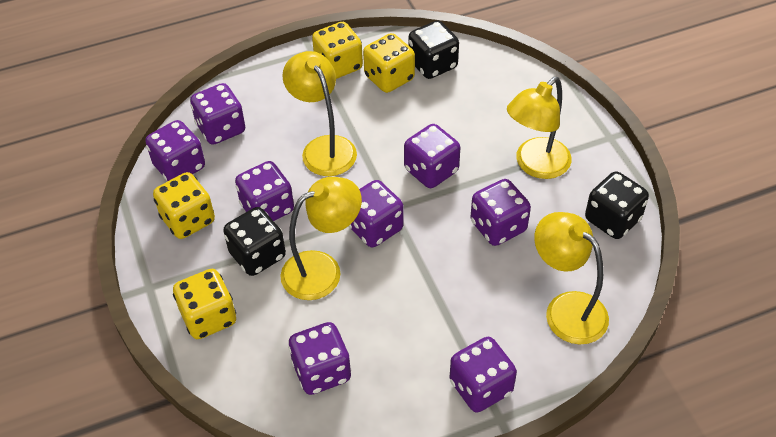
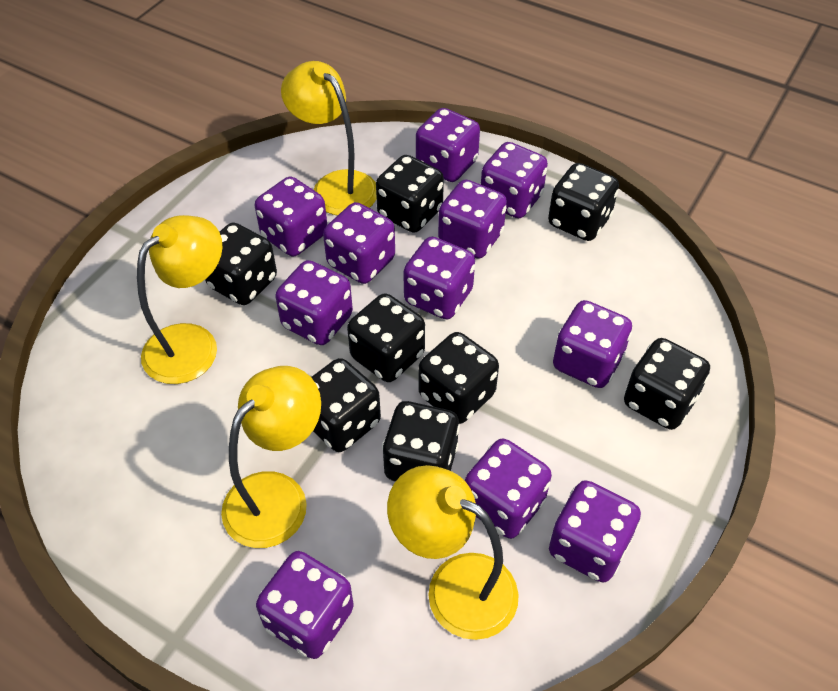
black dice: [223,207,286,276] [408,21,459,79] [585,171,649,239] = 3 -> [205,223,277,305] [311,358,381,452] [347,294,425,382] [376,155,444,233] [382,401,460,482] [419,332,499,424] [548,163,619,241] [624,338,710,430] = 8
purple dice: [145,120,205,181] [190,83,245,144] [235,161,294,221] [288,322,351,395] [348,180,404,247] [404,124,460,188] [449,337,517,412] [470,179,531,246] = 8 -> [255,177,327,256] [256,551,354,659] [275,260,353,345] [323,202,395,284] [403,237,475,319] [416,108,480,182] [438,180,507,259] [465,439,552,539] [481,142,548,218] [549,480,641,582] [553,300,632,388] = 11
yellow dice: [153,172,215,239] [173,269,236,339] [312,22,363,79] [363,33,415,93] = 4 -> none = 0

